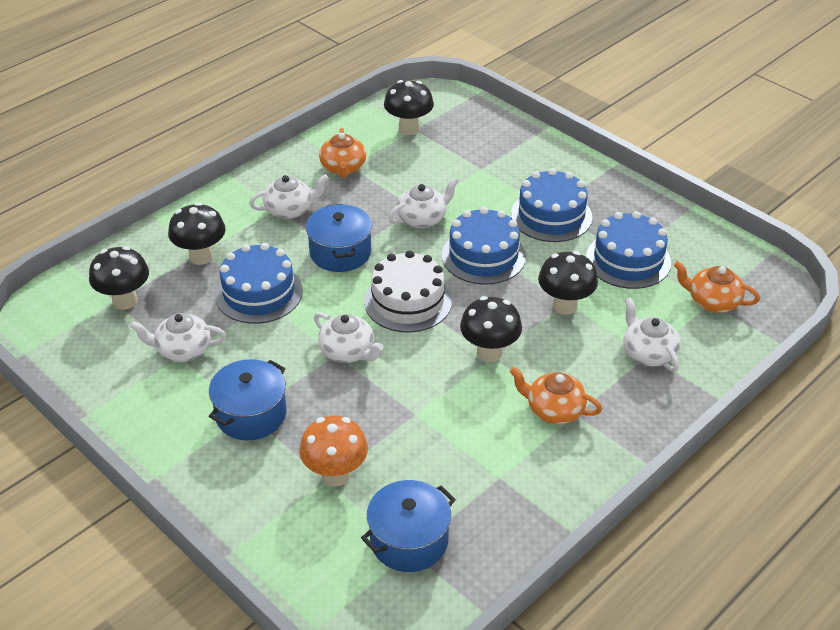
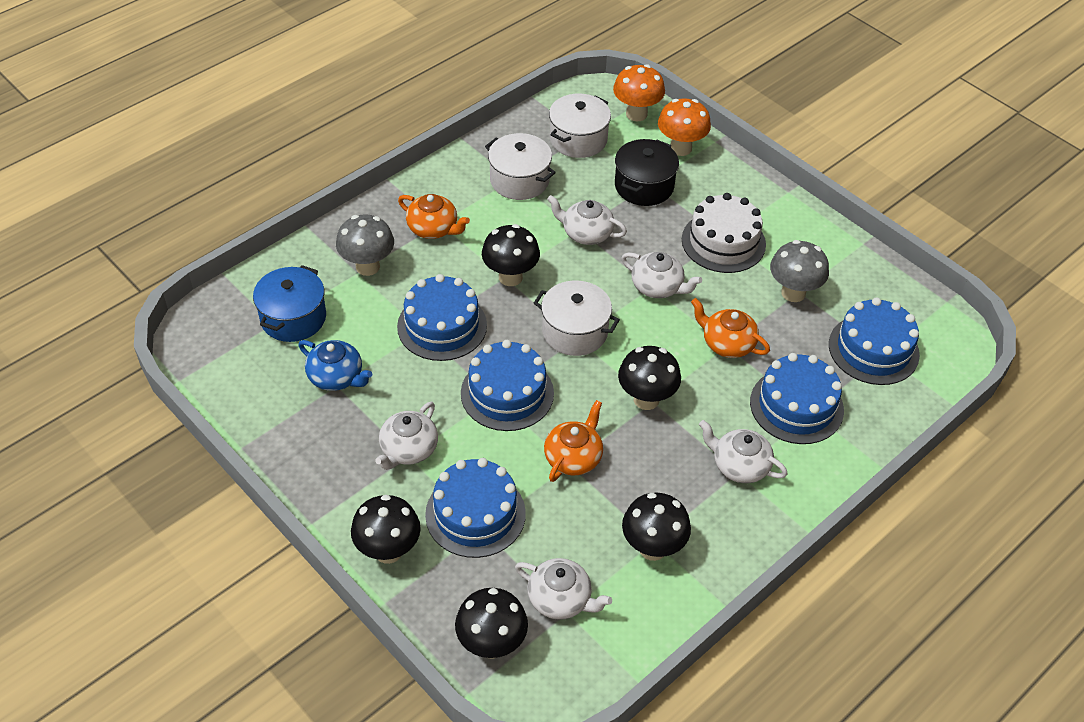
black pot: none = 0 -> [615,139,679,206] = 1
blue cake: [215,243,303,324] [442,207,526,285] [511,168,592,242] [586,211,671,289] = 4 -> [397,274,487,361] [425,458,526,558] [461,340,554,431] [750,353,844,444] [829,297,920,385] = 5
blue pot: [209,359,286,440] [306,204,372,272] [361,480,456,572] = 3 -> [253,265,326,342] = 1
blue teapot: none = 0 -> [298,340,372,391] = 1
grey mushroom: none = 0 -> [336,214,394,276] [770,240,829,302] = 2
orange mushroom: [299,416,368,486] = 1 -> [613,64,665,121] [658,98,711,156] = 2
white pot: none = 0 -> [485,133,556,200] [534,281,620,356] [549,94,611,158] = 3

